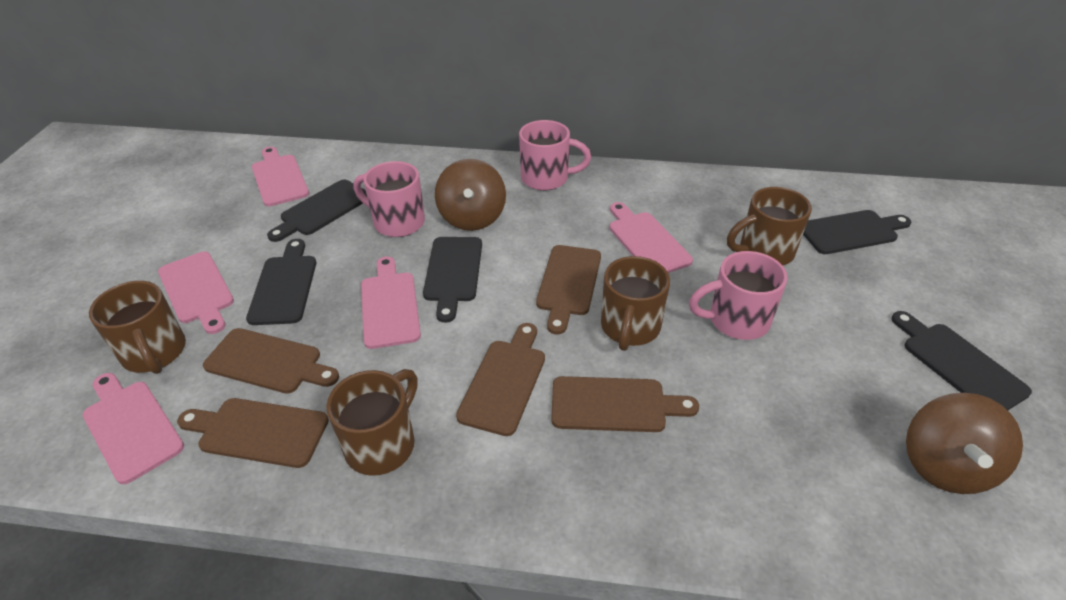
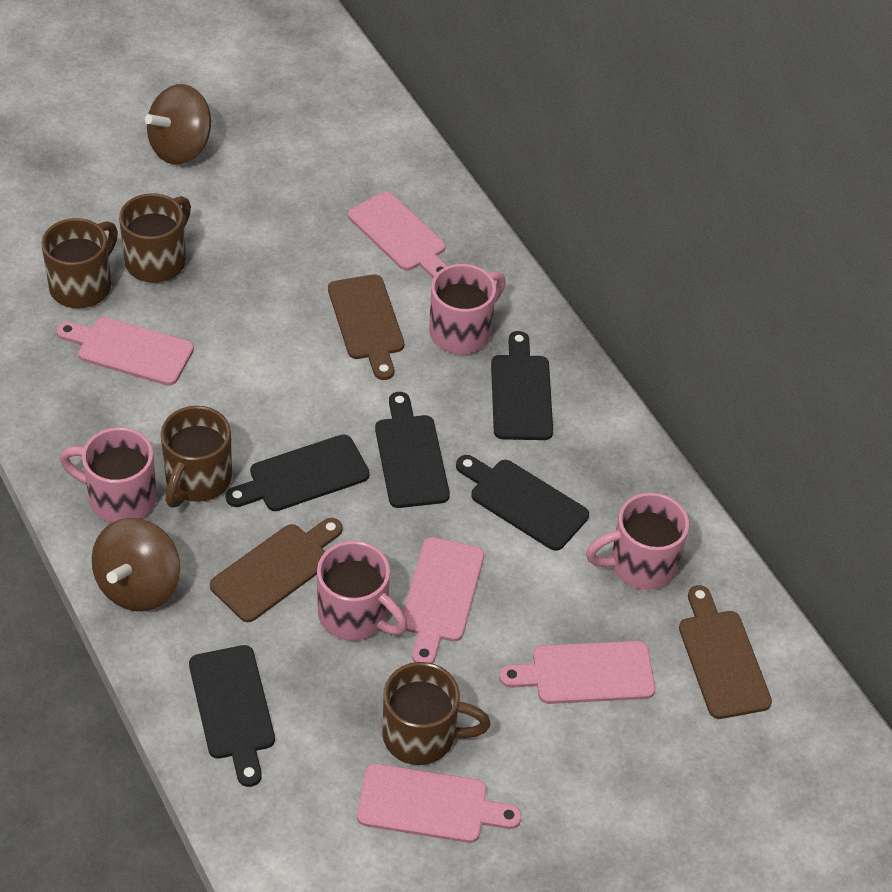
brown cutting board: [177,398,329,468] [203,328,339,394] [456,323,545,436] [536,245,601,334] [551,376,699,432] = 5 -> [210,518,343,622] [328,274,404,380] [679,585,772,719] = 3
pink mug: [354,161,425,237] [519,120,591,191] [689,251,788,340] = 3 -> [60,427,157,523] [317,541,407,641] [429,264,506,354] [586,493,689,590] = 4

